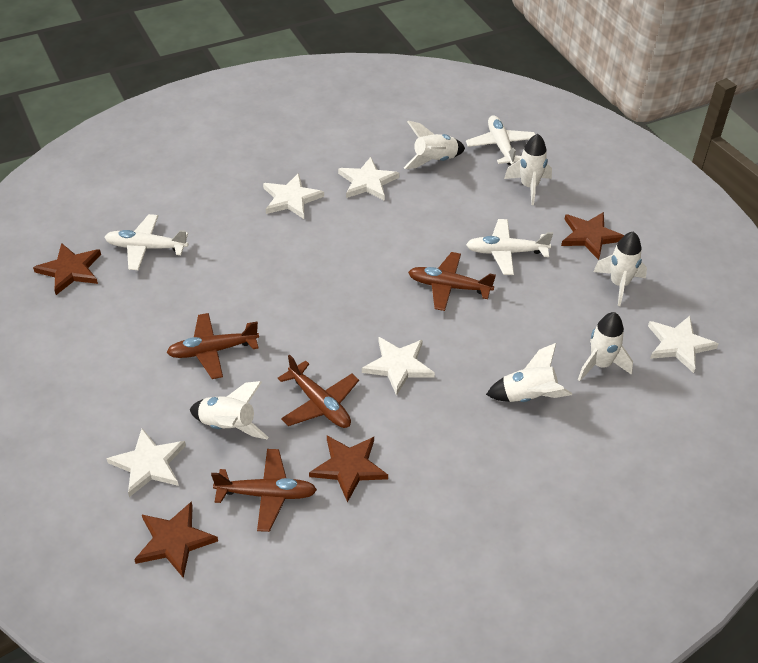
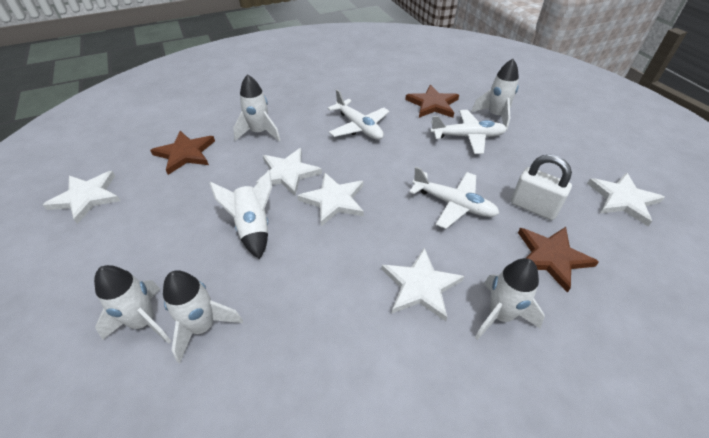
brown plane: [166,313,259,379] [211,449,317,532] [278,354,359,428] [408,252,496,311] = 4 -> none = 0
brown star: [33,243,101,295] [134,501,218,578] [309,436,388,503] [561,212,624,260] = 4 -> [150,131,215,175] [405,85,459,118] [518,227,599,293] = 3
white padlock: none = 0 -> [511,154,572,220] = 1

